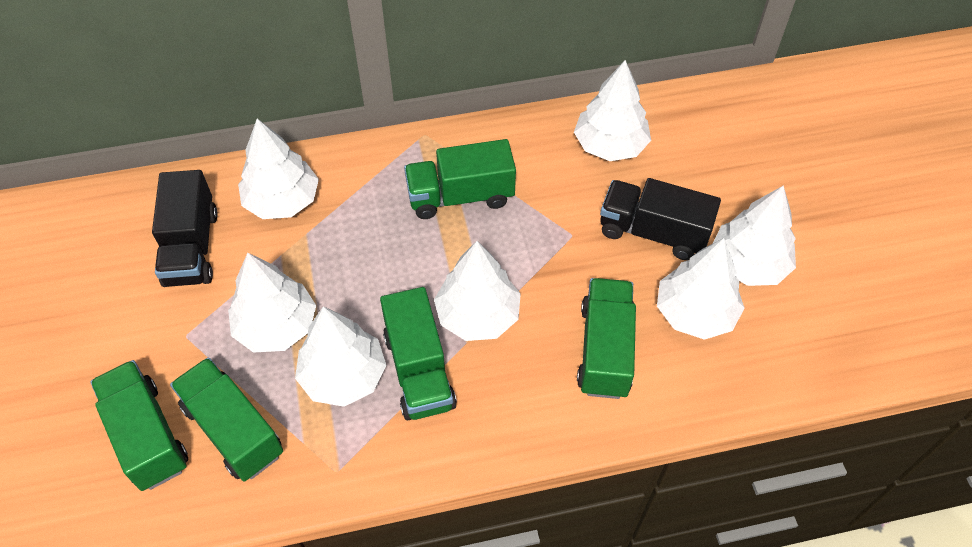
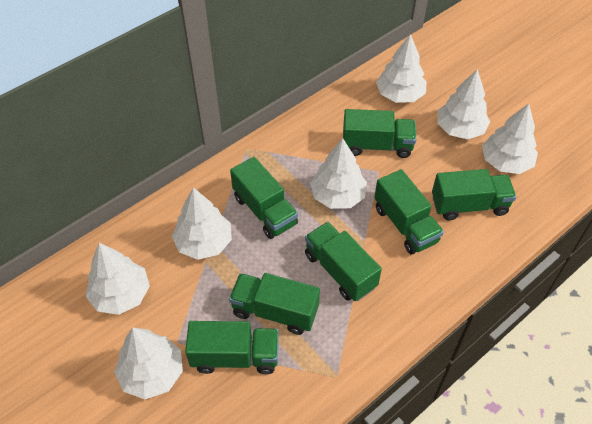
black truck: [152,170,218,287] [600,178,721,260] = 2 -> none = 0
green truck: [90,360,188,491] [170,357,283,481] [380,287,457,420] [404,139,516,219] [577,278,636,399] = 5 -> [185,321,279,374] [229,273,320,335] [230,157,298,239] [305,222,382,301] [343,109,416,158] [374,169,444,254] [432,169,516,220] = 7

